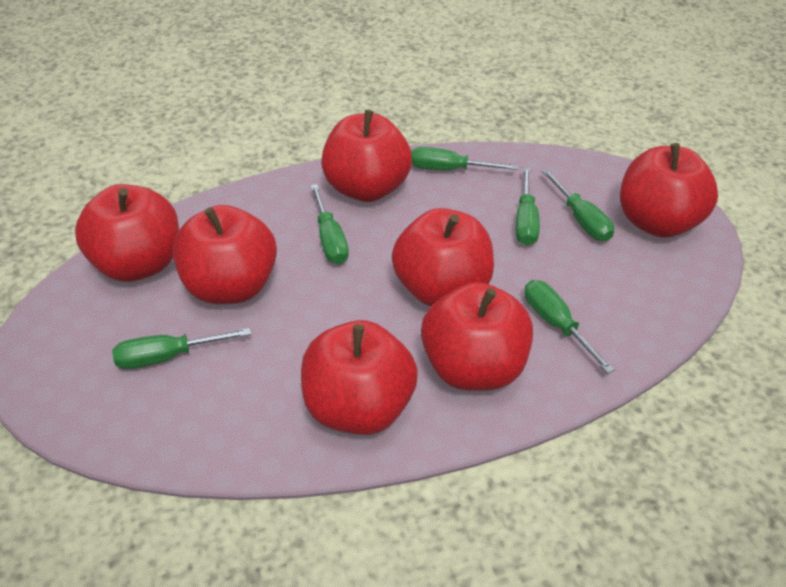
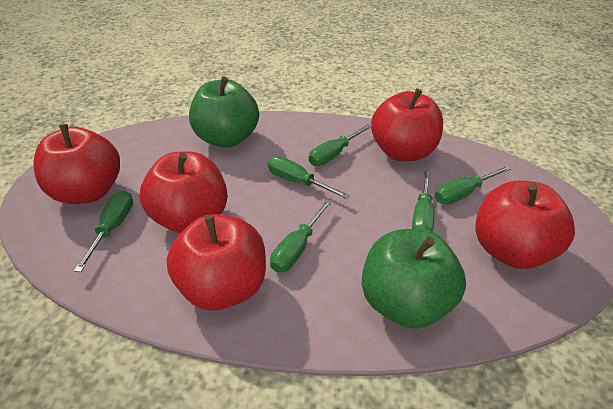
green apple: none = 0 -> [189,77,259,148] [362,229,466,329] = 2
red apple: [75,184,179,282] [173,205,277,304] [301,320,418,435] [321,110,412,202] [392,208,494,307] [421,282,533,391] [620,143,718,238] = 7 -> [34,124,120,204] [139,151,228,233] [167,214,266,311] [371,89,443,161] [475,181,575,269] = 5

